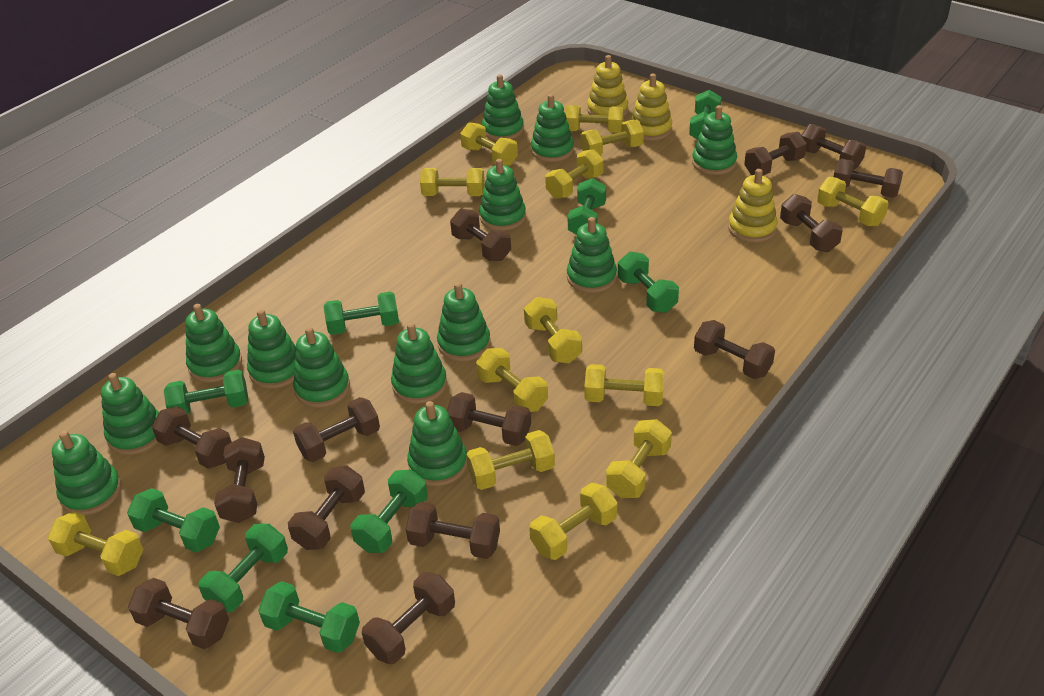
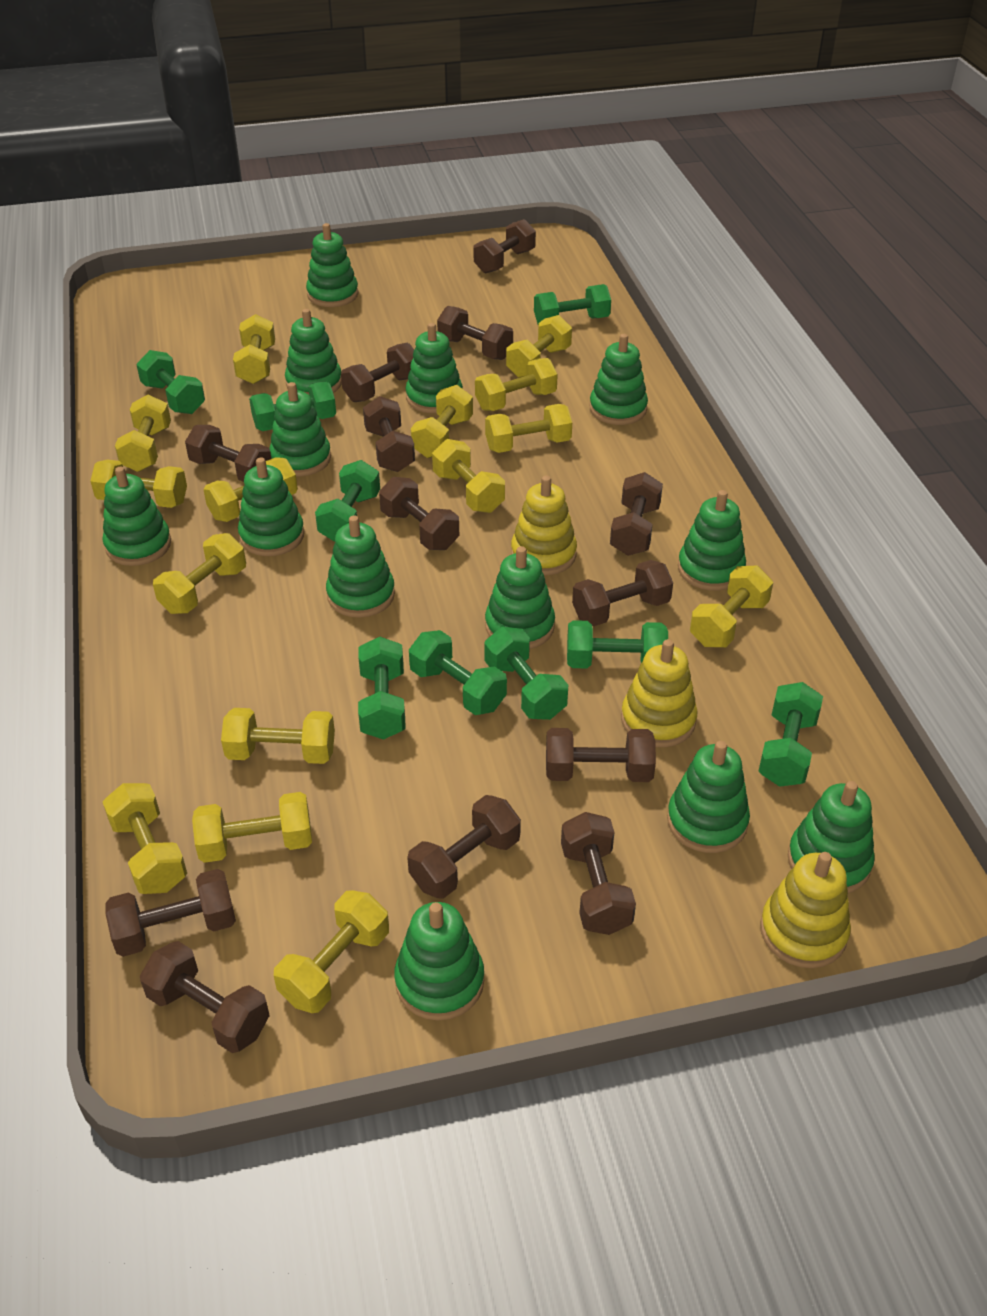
brown dumbbell: [128,578,229,649] [152,406,232,469] [214,437,265,523] [288,466,365,550] [293,397,380,462] [362,572,455,664] [406,502,500,559] [447,392,531,446] [450,209,511,261] [694,320,775,379] [744,132,807,176] [780,194,843,252] [801,124,866,169] [834,159,903,198] = 14 -> [105,869,236,957] [140,941,270,1053] [185,425,271,482] [341,343,414,402] [363,396,415,472] [379,477,459,550] [407,795,521,899] [437,306,513,360] [474,219,536,274] [546,728,656,782] [561,812,636,935] [572,560,673,626] [610,472,663,556] = 13
yellow dumbbell: [48,511,143,576] [420,168,485,196] [460,122,518,166] [466,430,555,490] [476,348,548,412] [524,297,582,363] [529,483,617,560] [545,149,604,199] [565,105,624,133] [581,120,644,156] [584,364,664,406] [606,419,672,498] [817,177,889,227] = 13 -> [91,460,187,508] [103,783,187,894] [115,395,171,472] [153,533,246,614] [192,792,312,863] [203,458,298,522] [221,708,335,764] [233,314,275,384] [274,890,389,1013] [411,385,473,458] [432,439,505,513] [475,358,558,411] [485,404,572,453] [506,315,572,378] [690,565,773,647] = 15

